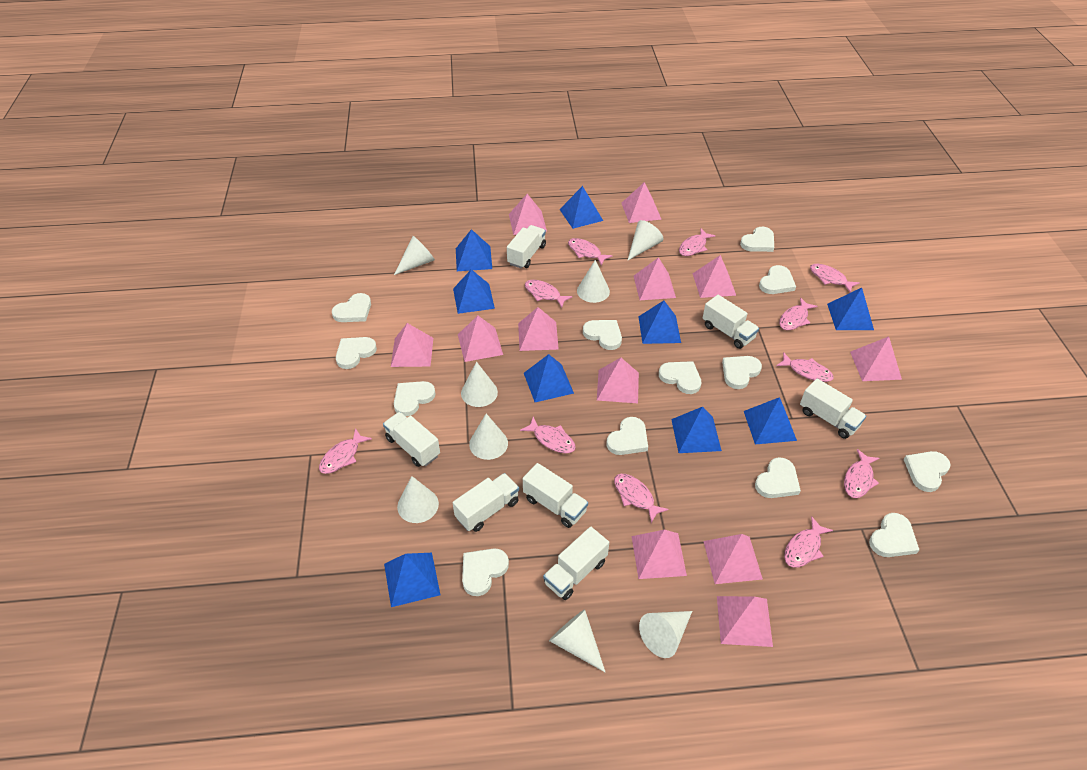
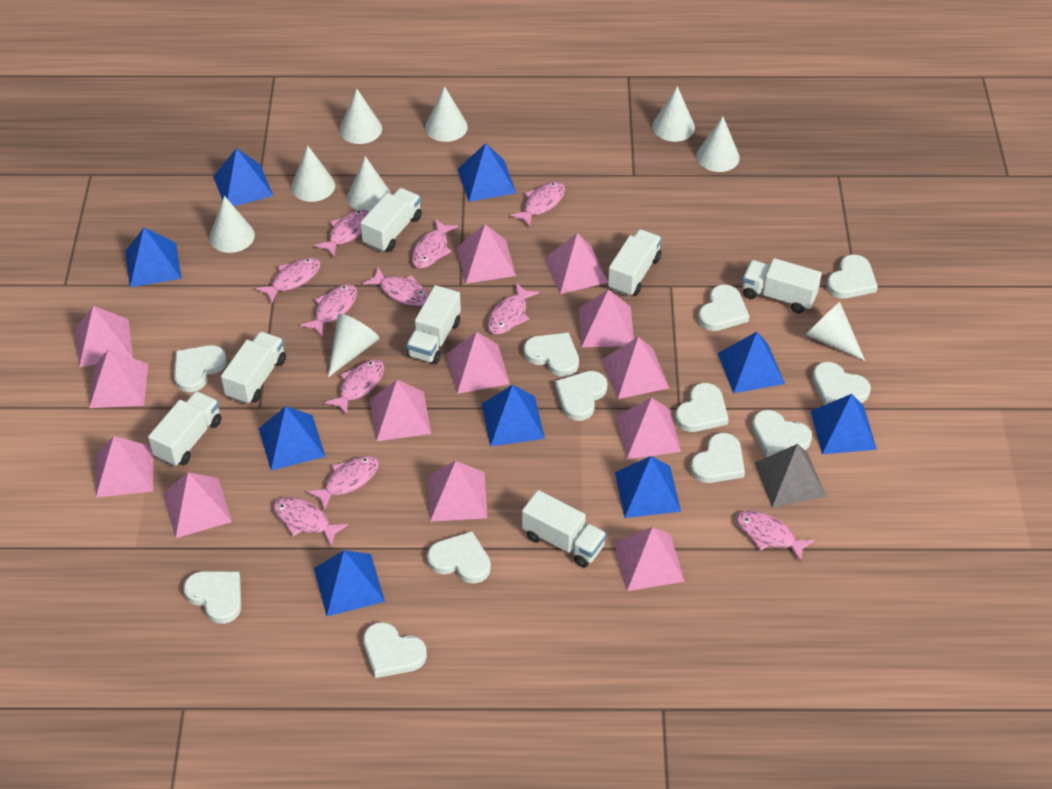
grey pyramid: none = 0 -> [755,444,826,507] = 1
pink pyramid: [391,323,433,367] [458,315,503,362] [509,194,547,235] [518,307,559,351] [597,358,639,403] [622,182,662,223] [632,530,687,579] [634,257,676,300] [692,255,736,298] [703,534,763,584] [717,596,773,647] [850,336,902,381] = 12 -> [76,306,133,367] [89,349,148,408] [96,436,153,498] [163,472,232,538] [370,380,431,441] [428,461,487,522] [446,332,510,394] [457,224,516,284] [544,233,608,294] [579,289,634,347] [602,337,669,399] [614,527,685,591] [616,397,681,459] = 13
white cone: [394,236,435,275] [397,476,439,523] [461,362,498,407] [469,414,508,460] [549,609,606,673] [577,260,610,303] [627,220,664,261] [639,611,692,658] = 8 -> [209,196,255,253] [291,146,335,202] [328,314,380,377] [340,89,382,144] [347,156,391,212] [425,86,468,142] [652,86,695,142] [696,116,740,172] [806,302,865,361] = 9
white heart: [332,293,371,322] [336,337,377,369] [394,381,436,416] [462,548,509,596] [583,320,622,350] [607,417,648,455] [659,361,702,394] [722,356,762,389] [740,227,774,252] [755,457,801,498] [759,265,796,294] [869,513,919,557] [904,451,951,492] = 13 -> [174,345,227,392] [183,571,241,624] [363,622,427,678] [427,531,491,584] [524,332,579,377] [555,371,607,421] [675,383,729,432] [690,433,745,483] [698,285,749,331] [752,410,812,457] [812,362,871,405] [826,255,878,298] = 12

